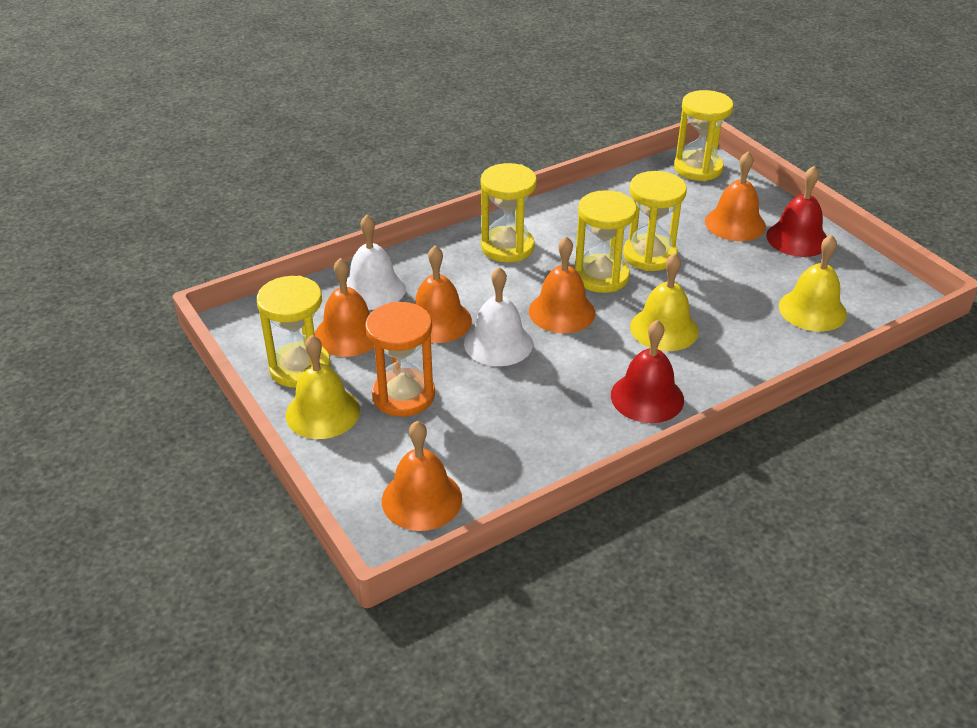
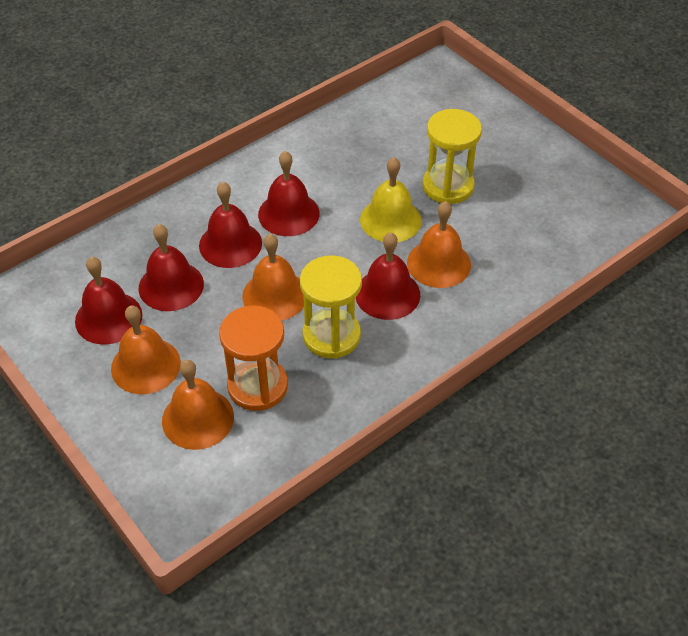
orange bell: [315,258,374,357] [382,421,462,531] [415,245,472,343] [529,236,595,333] [705,151,766,241] = 5 -> [111,305,181,394] [162,360,234,450] [242,234,304,320] [407,201,471,288] = 4
red bell: [611,320,684,423] [766,166,827,257] = 2 -> [75,257,142,345] [139,224,204,311] [199,182,262,268] [258,151,320,236] [356,232,420,320] = 5
white bell: [347,215,406,310] [464,267,533,366] = 2 -> none = 0
yellow bell: [285,335,360,439] [630,253,699,351] [779,235,847,332] = 3 -> [360,157,422,242] = 1
yellow hourglass: [257,276,331,388] [481,163,537,262] [575,190,637,293] [623,171,687,271] [674,90,734,181] = 5 -> [300,255,362,359] [423,109,482,204] = 2

